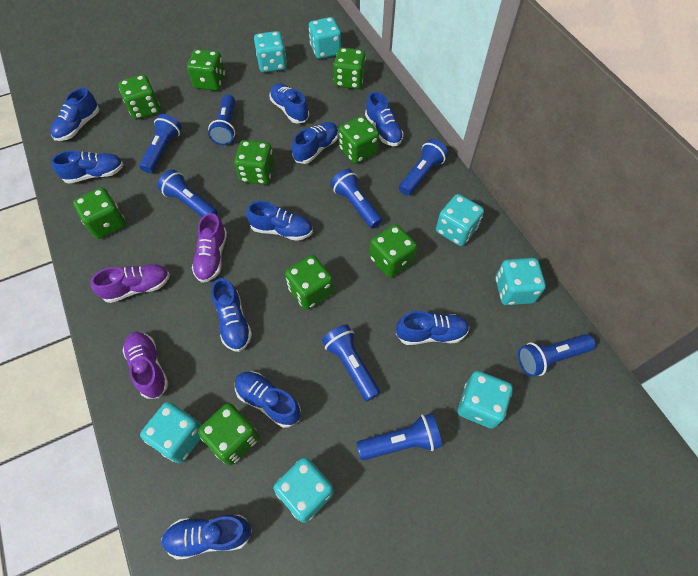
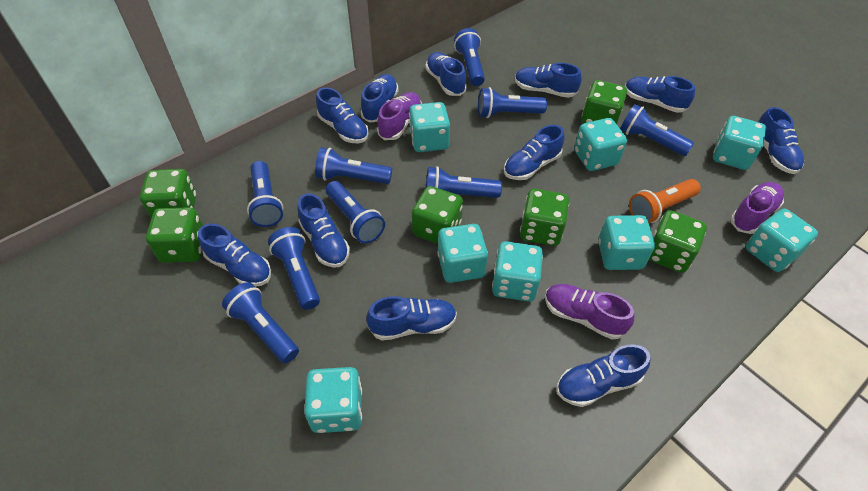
blue flashlight: [140,114,182,173] [157,169,218,217] [208,94,235,145] [322,324,380,401] [331,169,382,229] [357,413,442,460] [399,139,448,196] [518,334,596,377] = 8 -> [222,282,299,363] [247,161,283,227] [268,227,320,310] [315,147,392,184] [326,181,385,243] [426,166,502,198] [454,28,485,86] [478,87,547,118] [620,104,694,156] = 9
blue shoe: [50,88,100,141] [51,150,124,183] [161,515,252,560] [211,278,252,352] [235,371,301,428] [246,201,313,241] [270,83,309,123] [292,122,338,164] [365,92,404,146] [396,311,470,345] = 10 -> [198,224,271,287] [297,193,350,268] [316,87,369,143] [360,74,399,123] [366,296,457,341] [425,52,467,96] [504,125,564,180] [515,63,582,98] [557,345,650,407] [625,76,695,113] [758,107,804,174] = 11
green dice: [73,187,126,239] [118,74,161,120] [187,49,225,91] [198,403,259,466] [234,140,274,185] [285,255,333,310] [333,47,366,89] [339,116,379,164] [369,224,417,278] = 9 -> [140,169,196,218] [146,207,203,263] [412,186,463,244] [520,189,569,246] [581,80,627,124] [649,210,707,273] = 6
orange flashlight: none = 0 -> [629,179,701,223] = 1
turquoise dice: [140,402,202,463] [254,31,287,73] [274,457,334,523] [309,17,341,59] [436,194,484,246] [458,371,513,429] [495,258,546,305] = 7 -> [304,367,362,433] [409,102,450,152] [437,224,488,283] [492,241,543,302] [574,118,627,171] [598,215,655,270] [713,116,766,170] [746,209,818,272] = 8

